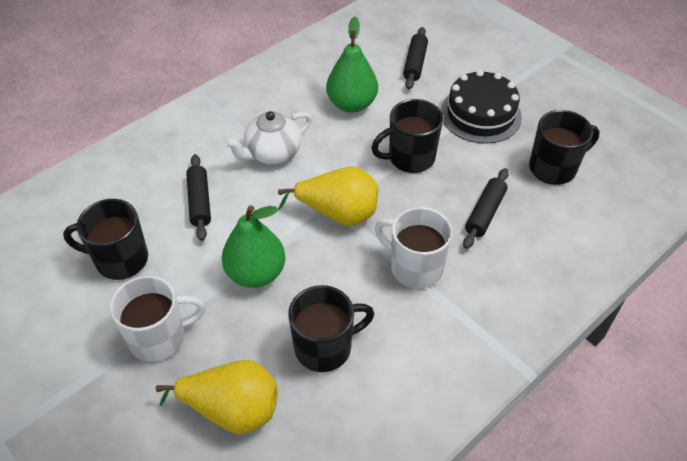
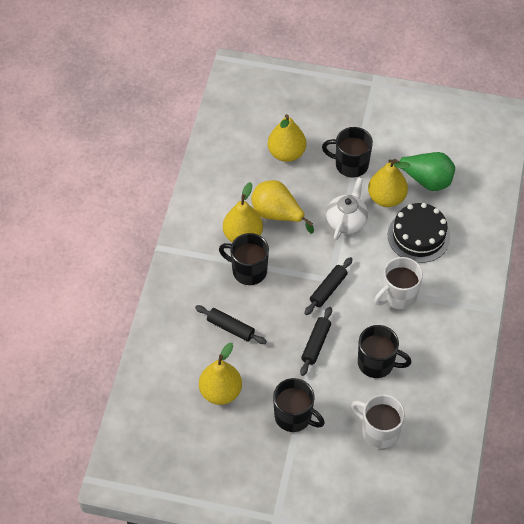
green pear: [222,205,285,288] [326,17,378,112] = 2 -> [388,152,455,191] = 1
yellow pear: [156,360,278,435] [278,166,378,226] = 2 -> [199,343,242,405] [223,182,263,242] [251,180,314,234] [268,114,306,162] [368,159,411,207] = 5

